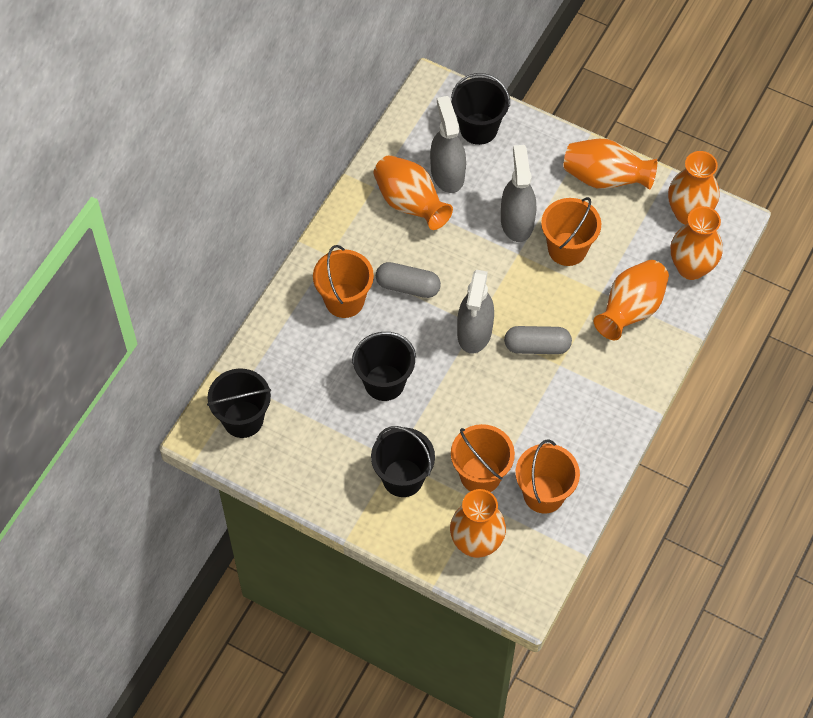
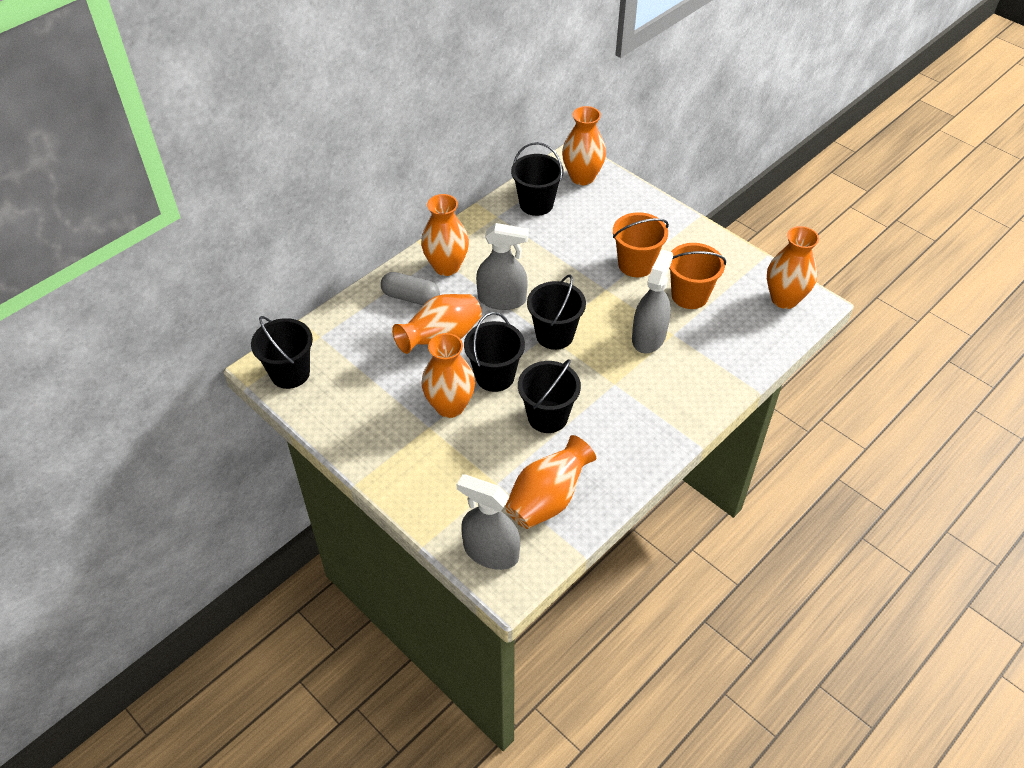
black bucket: [207,368,271,438] [352,332,416,401] [371,426,435,497] [451,73,510,145] = 4 -> [251,316,313,389] [464,312,525,392] [511,142,564,216] [518,359,581,433] [527,274,586,350] = 5
grey capsule: [376,262,441,298] [504,326,572,354] = 2 -> [381,272,440,305] = 1
orange bucket: [313,245,374,318] [451,424,515,492] [515,439,580,513] [541,197,601,266] = 4 -> [613,212,669,277] [669,243,726,309] = 2

